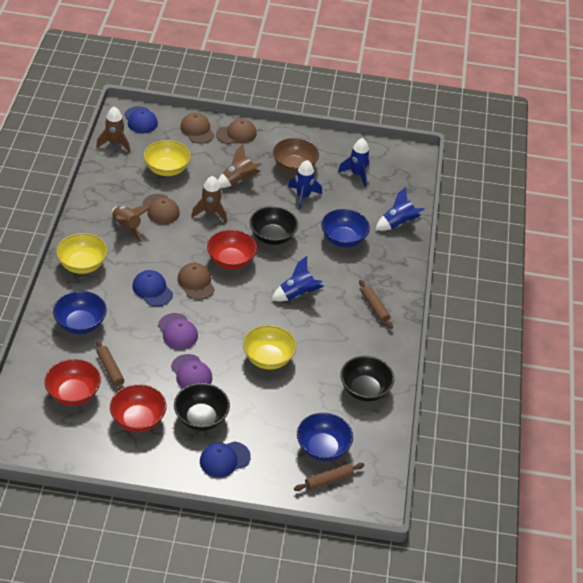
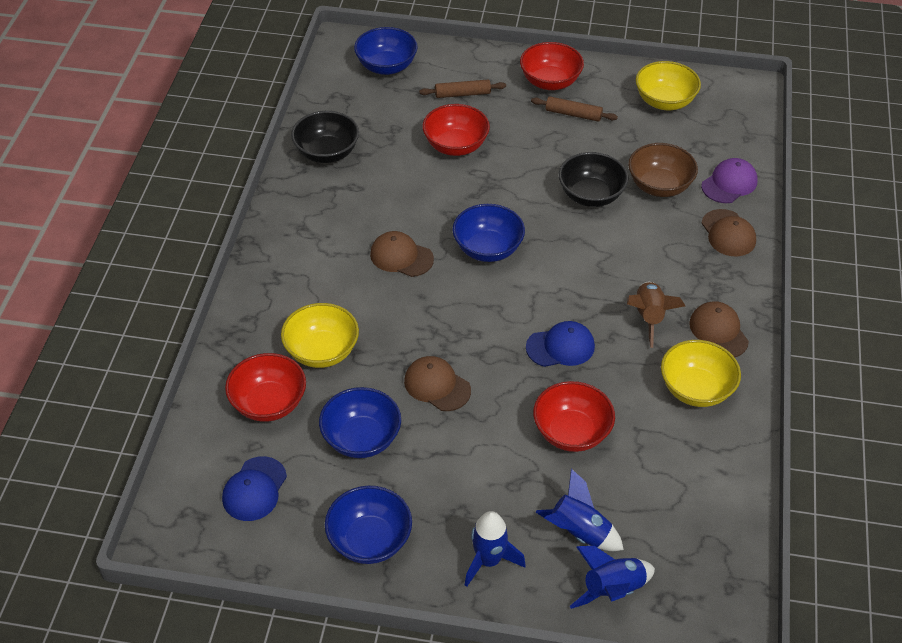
black bowl: [174,383,230,431] [249,206,298,245] [340,356,395,401] = 3 -> [291,111,359,163] [559,152,629,207] = 2
blue bowl: [53,291,107,334] [297,413,353,461] [321,209,370,248] = 3 -> [319,387,401,458] [325,486,412,564] [354,27,418,75] [453,204,525,262] = 4
blue cap: [124,106,158,133] [132,270,173,306] [200,441,251,477] = 3 -> [222,456,287,521] [526,321,595,367] = 2
blue rocket: [272,256,324,301] [288,160,322,210] [338,138,370,187] [375,187,425,231] = 4 -> [465,511,526,587] [535,469,624,551] [570,546,655,609] = 3
brown rocket: [96,107,130,152] [112,205,151,242] [191,176,227,222] [218,144,262,188] = 4 -> [627,282,685,348] = 1
brown rolling pin: [96,339,124,390] [294,463,365,491] [359,280,393,329] = 3 -> [419,80,506,98] [531,96,618,122] = 2
purple cap: [158,313,198,349] [171,354,212,389] = 2 -> [701,158,758,203] = 1
red bowl: [44,359,101,406] [110,384,166,432] [207,230,257,270] = 3 -> [225,353,306,422] [422,104,490,156] [520,42,584,90] [533,381,615,452] = 4

